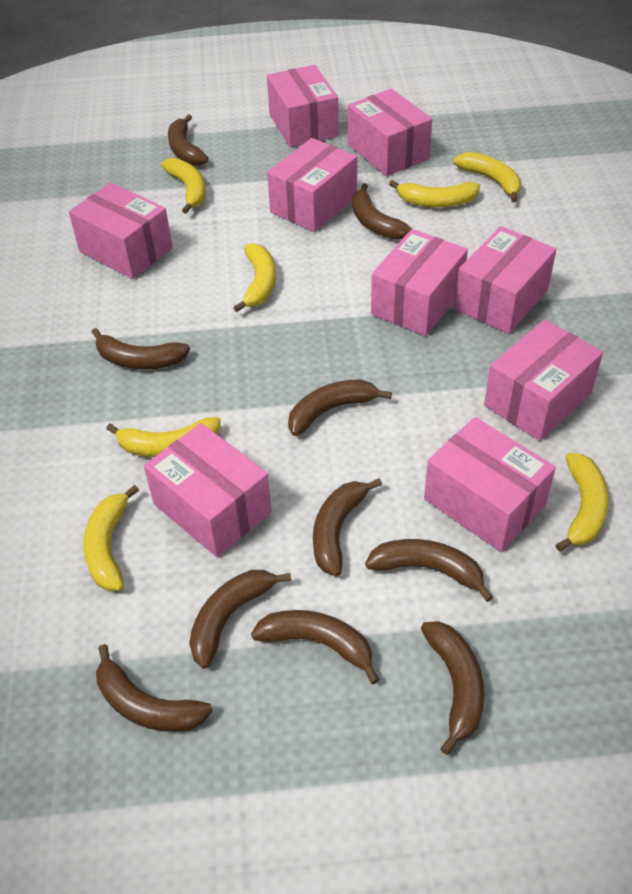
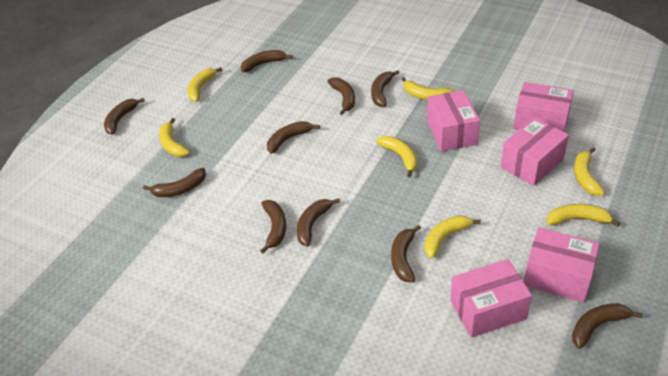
pink box: [69,183,173,279] [144,423,272,557] [267,65,338,147] [267,138,357,232] [348,89,432,176] [371,229,468,336] [424,417,556,552] [454,226,557,334] [484,319,603,441] = 9 -> [427,90,480,152] [450,259,532,338] [501,117,569,186] [513,82,574,132] [524,228,599,303] = 5

